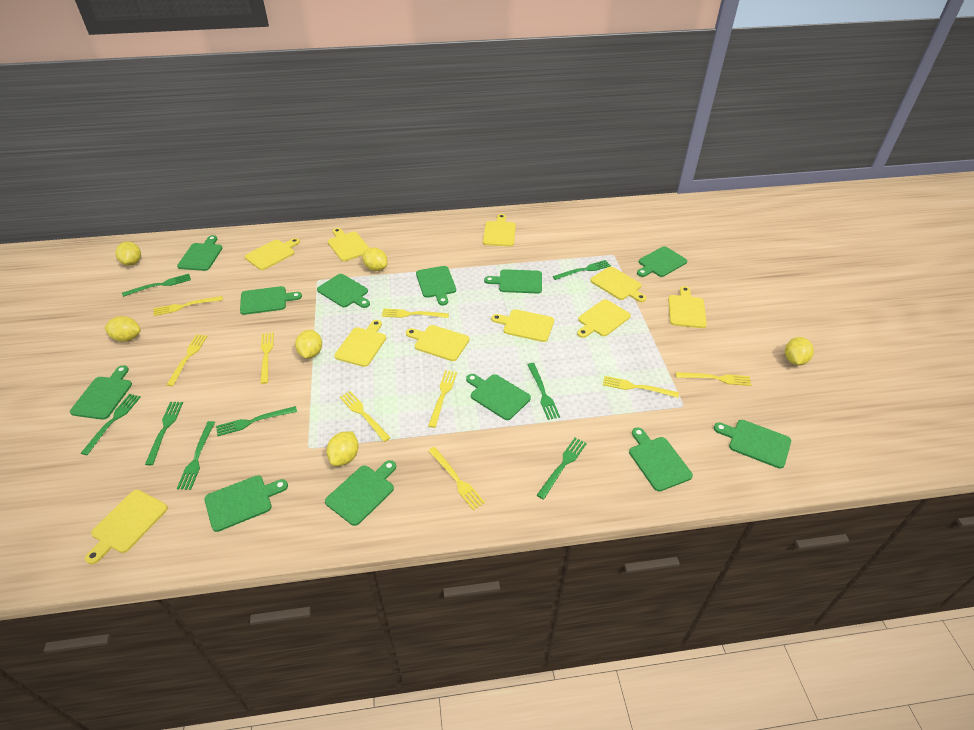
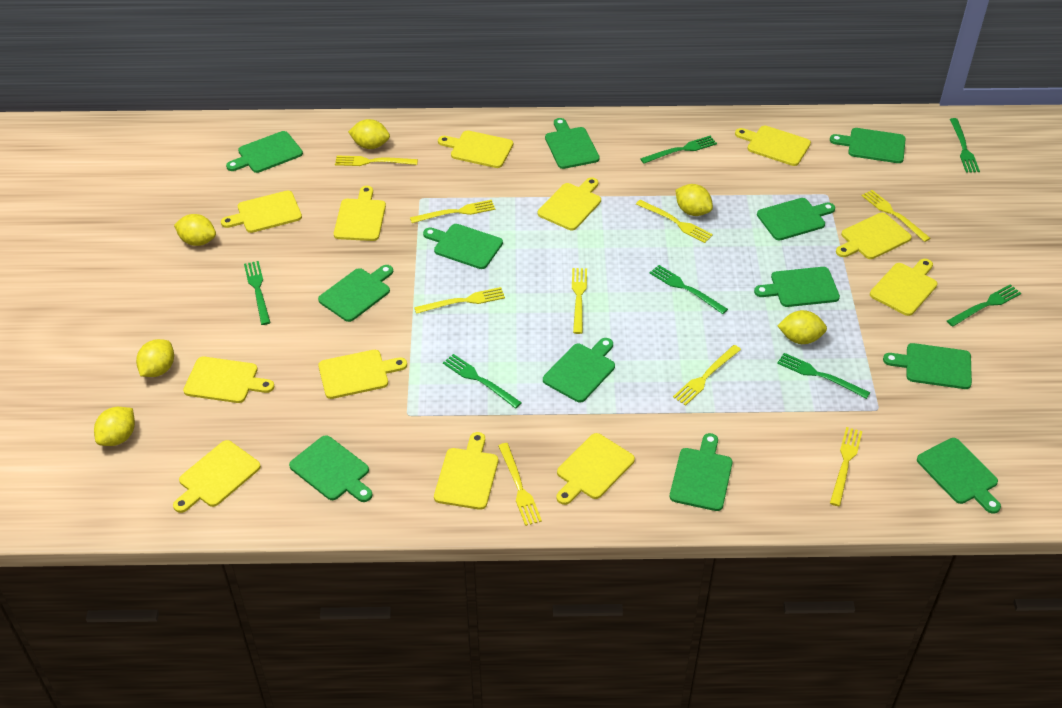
green fork: [81,394,141,455] [122,274,191,297] [145,402,183,465] [177,421,215,490] [216,406,297,436] [527,363,560,420] [537,438,587,499] [553,260,611,280] = 8 -> [244,261,271,325] [443,354,522,408] [640,136,717,164] [650,265,728,314] [777,353,870,399] [947,284,1021,327] [950,118,980,173] = 7
yellow cutting board: [85,490,168,564] [245,238,300,270] [328,228,369,261] [334,320,386,367] [406,325,470,361] [483,214,516,246] [491,309,554,342] [577,299,631,338] [591,266,646,302] [668,286,707,328] = 10 -> [173,440,261,513] [183,357,274,403] [221,191,302,233] [318,350,407,399] [334,186,386,241] [434,432,498,510] [438,130,513,168] [538,177,601,230] [556,433,635,505] [735,126,811,166] [836,213,911,259] [870,259,938,316] = 12

